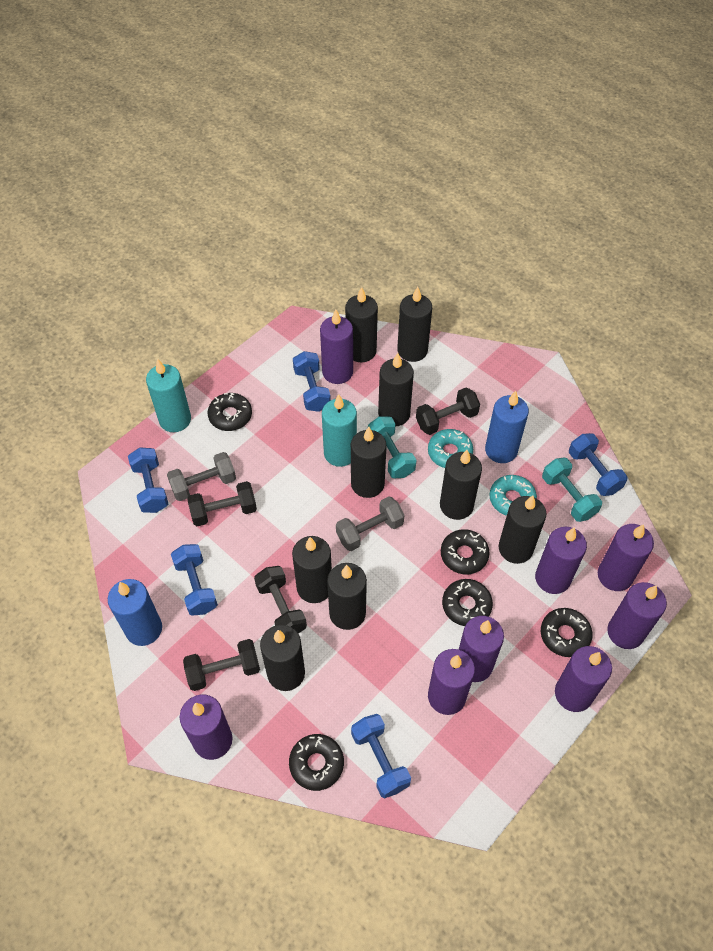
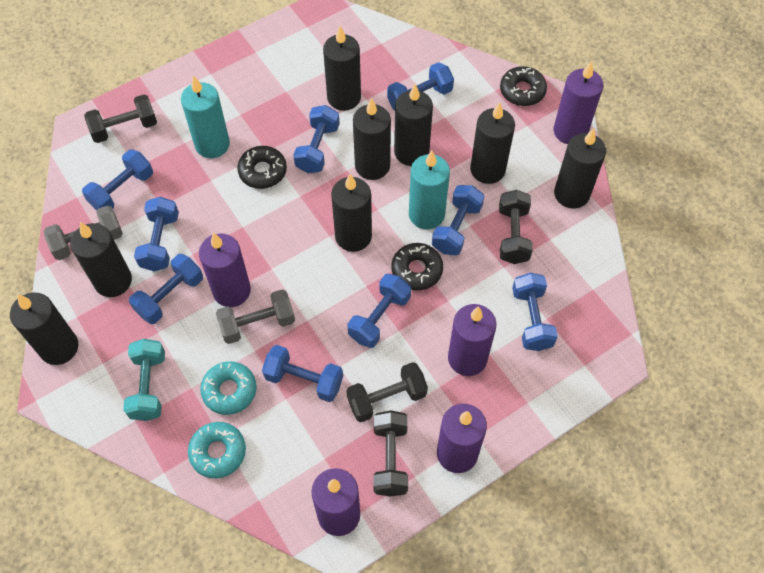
black candle: [260,625,305,691] [292,536,332,603] [327,563,367,630] [345,287,378,362] [351,427,387,498] [378,353,414,426] [397,287,432,362] [440,450,482,520] [499,495,546,564] = 9 -> [10,292,78,365] [70,222,132,297] [323,26,361,111] [331,174,372,252] [353,98,391,180] [394,84,433,166] [470,102,515,184] [554,128,606,209] = 8
black donut: [208,393,252,431] [289,734,344,791] [441,529,490,574] [442,579,493,626] [541,608,593,657] = 5 -> [237,146,287,189] [391,243,443,290] [500,66,547,106] = 3
blue candle: [108,579,162,646] [485,391,529,463] = 2 -> none = 0
blue dumbbell: [128,448,168,513] [171,544,218,616] [293,351,331,412] [351,714,411,798] [569,433,628,496] = 5 -> [82,149,153,211] [129,254,203,324] [134,197,179,271] [262,345,343,402] [293,105,340,173] [347,274,411,348] [387,62,454,111] [432,185,484,255] [512,273,558,351] = 9
purple candle: [180,694,232,760] [320,310,353,384] [428,649,475,715] [459,616,504,682] [535,527,587,594] [555,646,612,712] [598,524,654,591] [607,582,667,649] = 8 -> [199,233,251,307] [311,468,360,536] [437,404,487,473] [448,304,496,376] [554,61,603,144] = 5
turquoise dumbbell: [368,417,416,478] [542,458,602,522] = 2 -> [123,339,165,421] = 1

